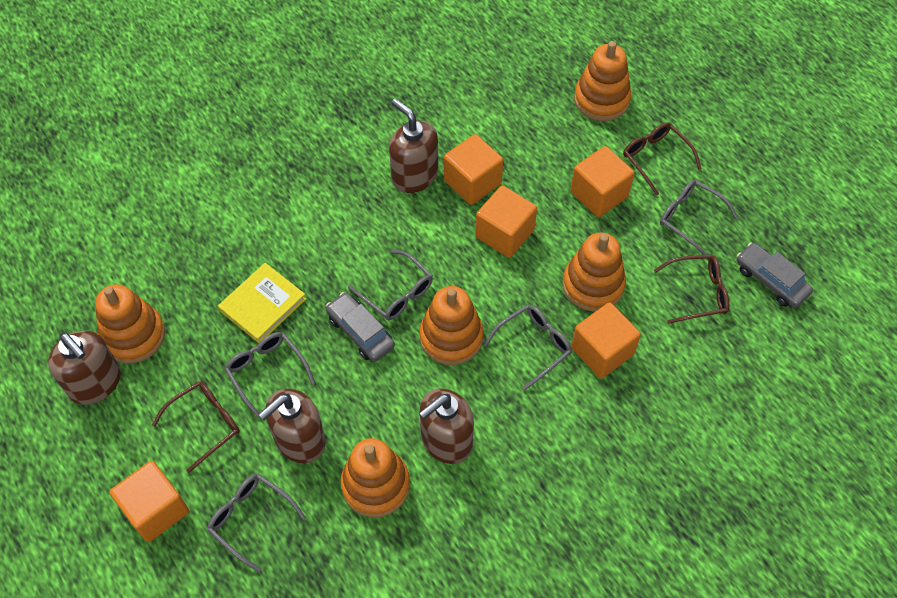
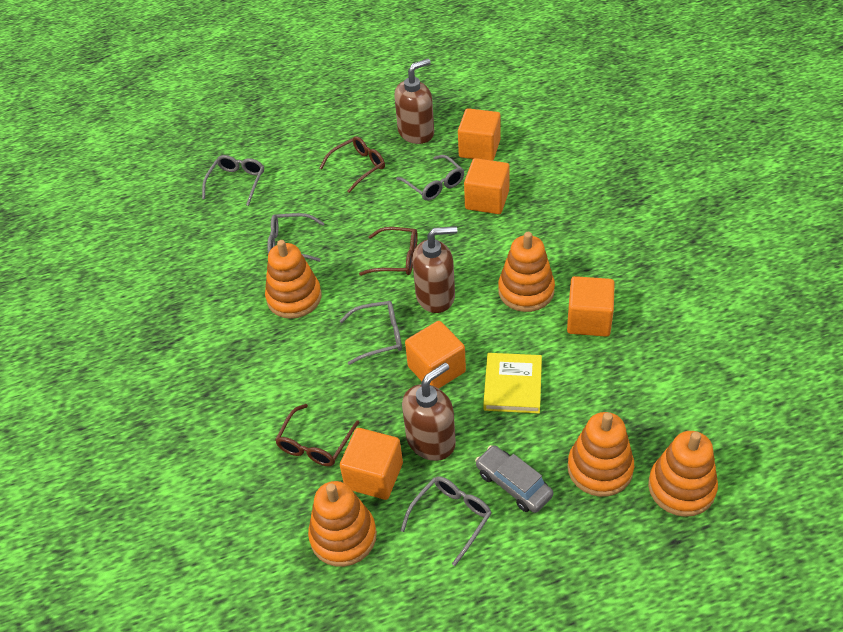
brown soap dispenser: [48,331,121,405] [258,389,326,463] [389,98,438,193] [419,389,474,464] = 4 -> [394,59,434,144] [402,363,456,461] [412,226,457,313] = 3
grey car: [326,292,395,362] [737,243,813,308] = 2 -> [475,445,553,513] = 1

